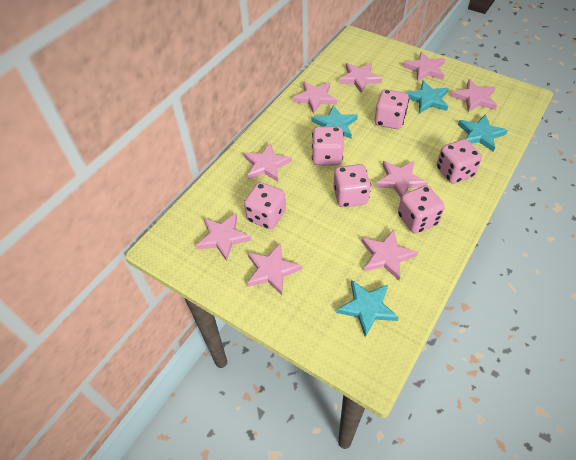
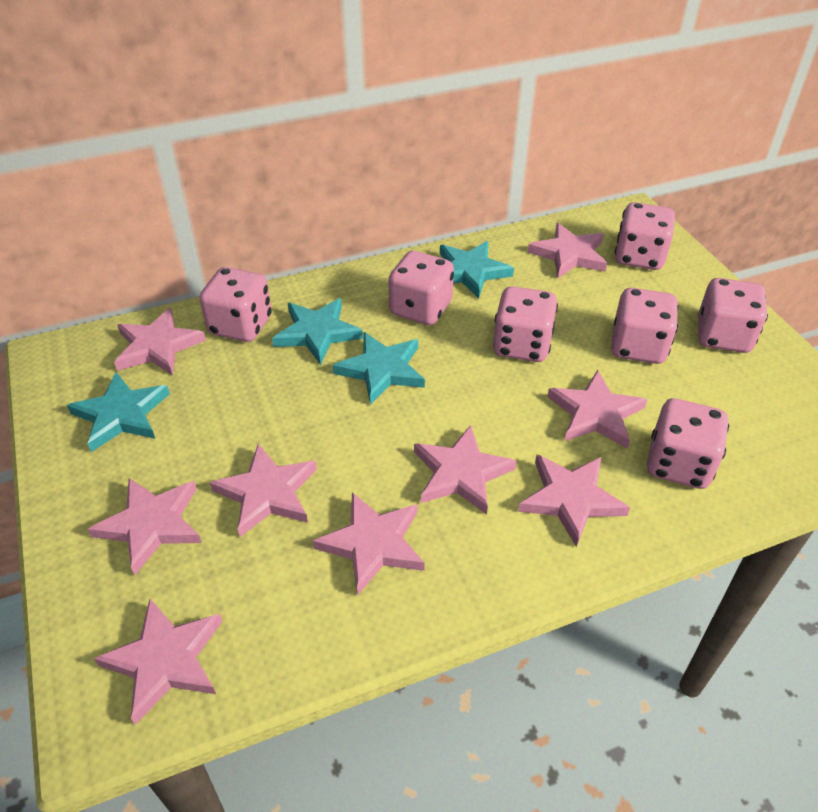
pink dice: [244,182,286,229] [312,127,344,165] [333,164,371,207] [374,89,409,129] [398,185,445,233] [437,139,482,184] = 6 -> [199,267,272,342] [389,251,454,325] [493,286,558,362] [611,288,679,364] [615,202,675,270] [647,398,729,489] [698,278,768,353] = 7

